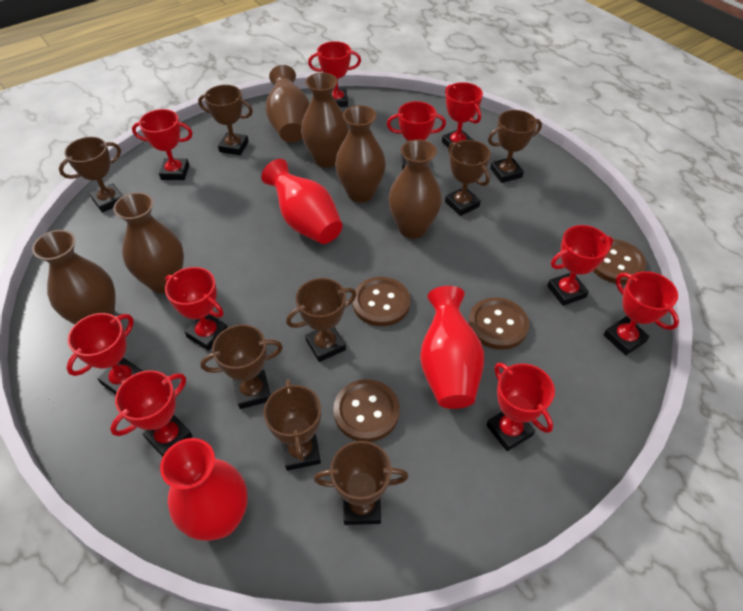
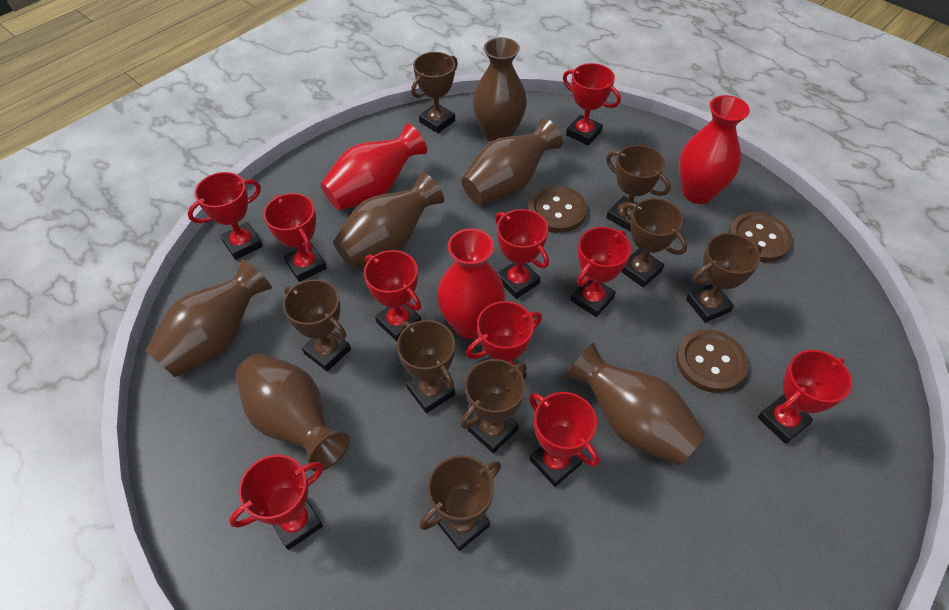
brown button: [333,379,400,442] [353,277,410,326] [468,297,529,350] [593,239,646,284] = 4 -> [528,185,587,233] [676,330,748,393] [728,212,793,262] = 3

